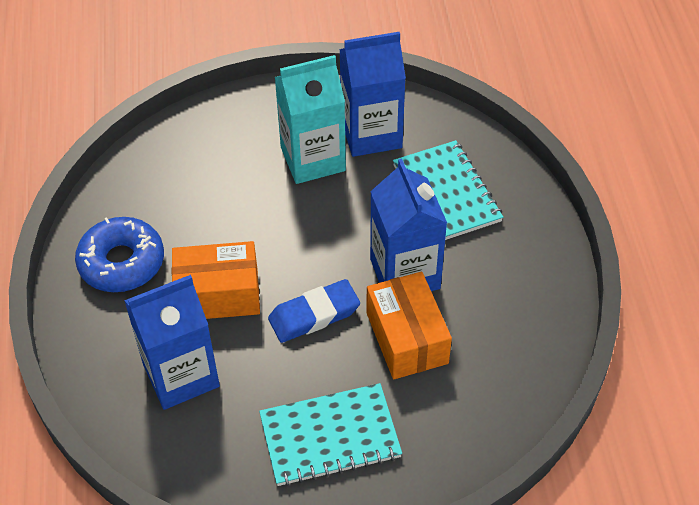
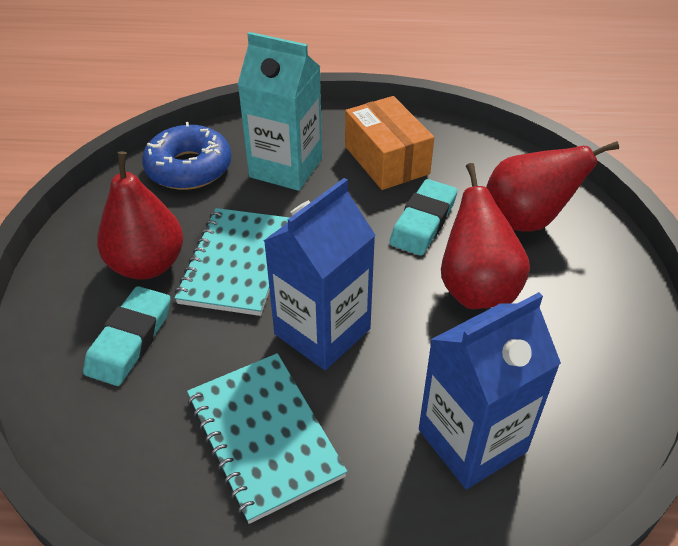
blue carton: [124,275,220,410] [339,32,406,157] [370,159,447,291] = 3 -> [264,178,375,370] [419,292,561,489] = 2
blue eraser: [268,279,360,343] = 1 -> none = 0
orange box: [172,241,260,319] [367,272,452,379] = 2 -> [345,96,434,190] = 1
red pear: none = 0 -> [97,151,183,280] [441,163,530,309] [486,141,619,232] = 3
turquoise eraser: none = 0 -> [83,286,171,386] [389,179,458,256] = 2

